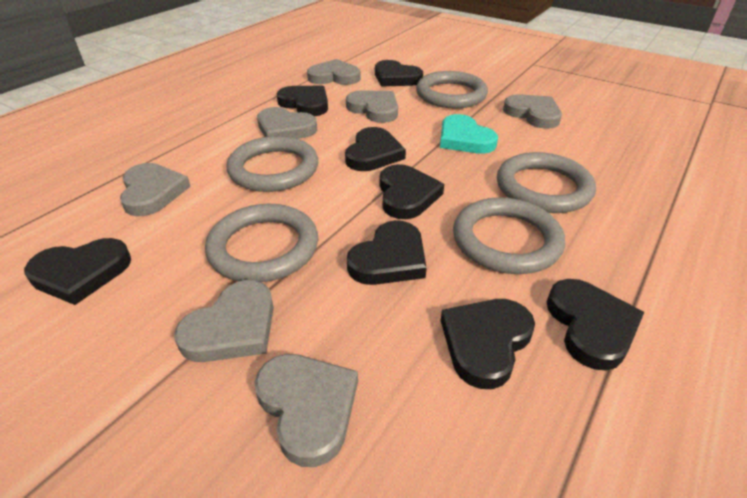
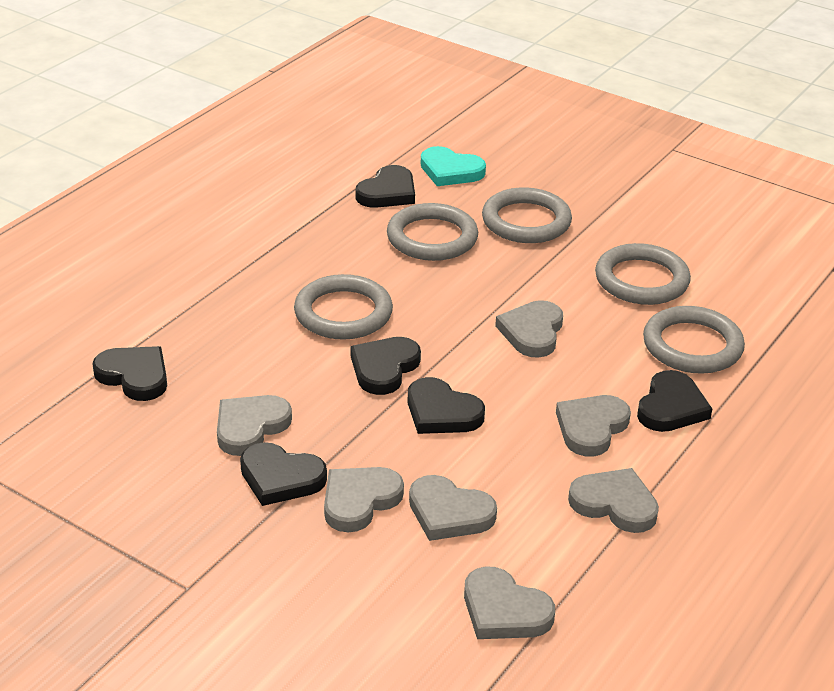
black heart: [24,238,131,305] [277,86,328,116] [345,127,406,171] [347,220,427,285] [375,60,423,87] [379,164,444,219] [440,299,535,389] [547,279,644,371] = 8 -> [92,346,167,401] [240,442,327,506] [350,337,421,395] [356,165,415,208] [407,377,485,434] [637,370,712,432] = 6

